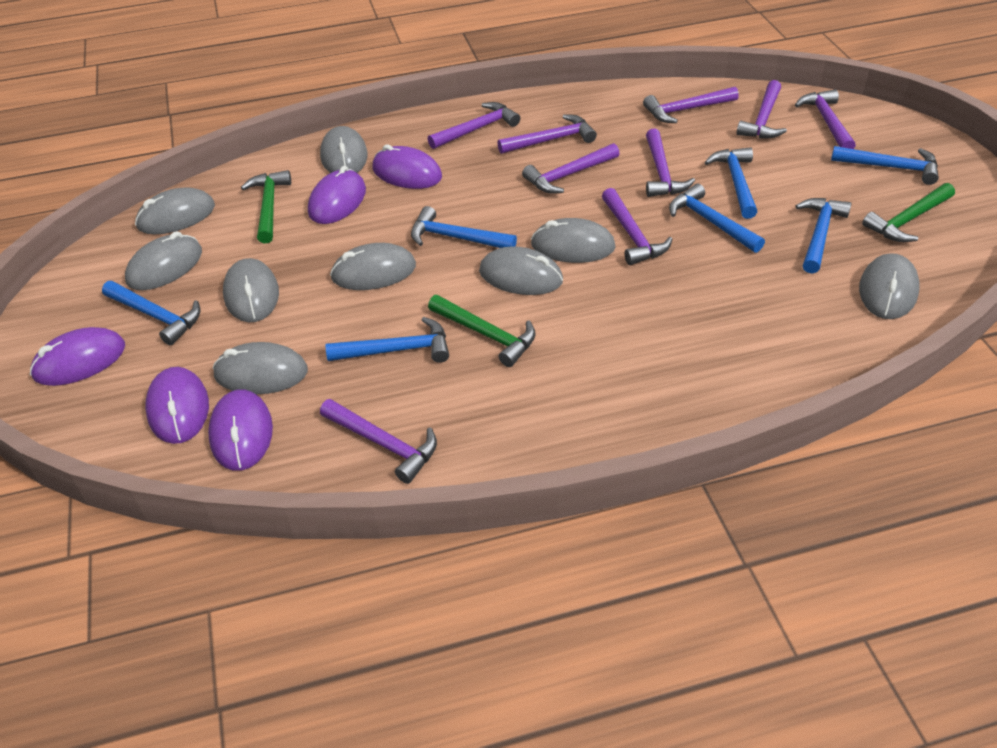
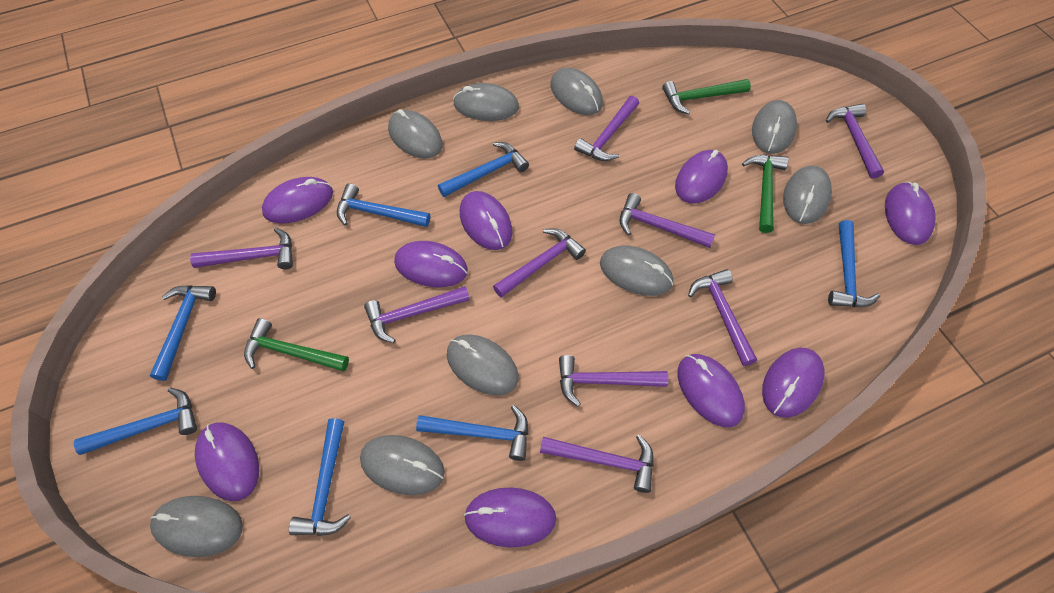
purple mouse: [30,327,125,386] [145,367,209,444] [208,389,273,471] [308,165,366,224] [373,144,442,189] = 5 -> [195,422,259,501] [262,177,333,223] [394,241,468,288] [460,191,512,250] [464,487,556,548] [675,150,728,203] [677,354,745,427] [762,348,824,418] [885,182,936,245] = 9

